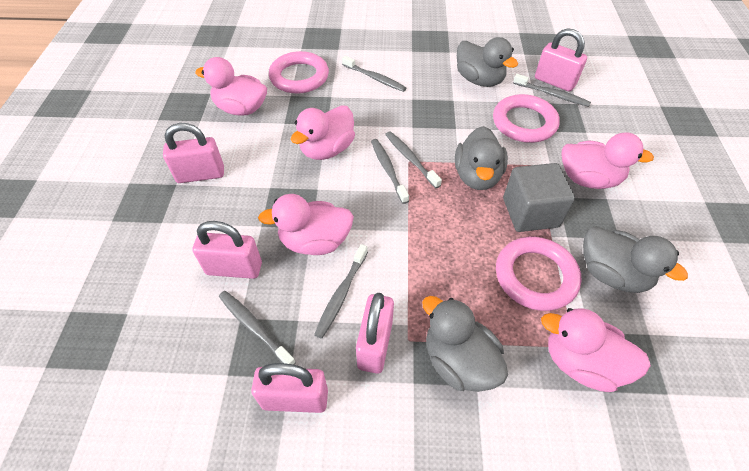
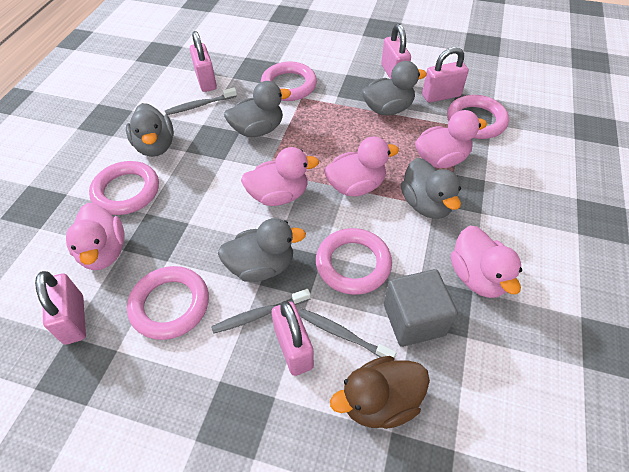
brown duck: none = 0 -> [330,356,430,429] = 1
grey duck: [422,296,508,392] [455,126,508,190] [457,37,518,87] [583,226,688,293] = 4 -> [126,103,174,157] [218,218,306,282] [224,81,291,137] [362,61,427,115] [401,158,461,219] = 5
grey toothbrush: [219,291,296,365] [314,244,368,339] [342,56,406,92] [371,139,409,204] [385,131,442,188] [513,74,591,107] = 6 -> [165,87,237,115] [211,289,311,334] [299,308,396,358] = 3
pink ring: [269,51,329,94] [493,94,560,143] [496,237,582,311] = 3 -> [89,161,159,215] [127,266,209,340] [261,61,317,101] [316,228,392,295] [447,95,509,139] = 5

